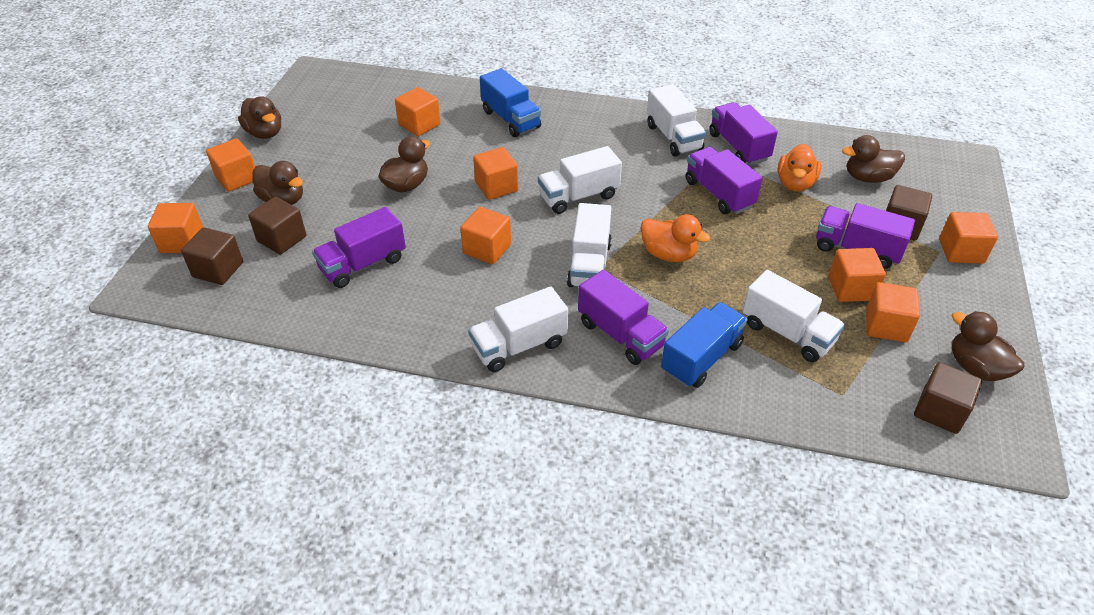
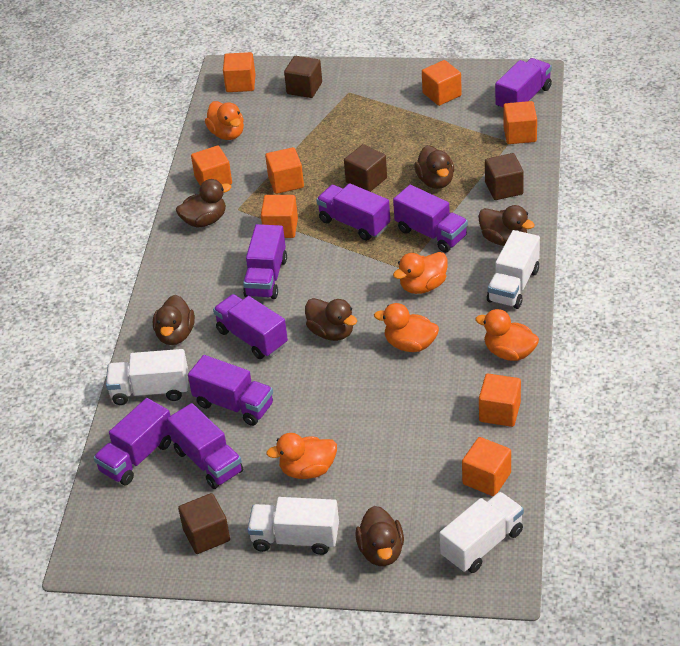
blue truck: [480,68,541,137] [661,302,748,388] = 2 -> none = 0
brown duck: [238,96,281,139] [252,161,303,205] [378,136,430,192] [842,135,905,183] [952,311,1024,381] = 5 -> [153,295,195,345] [176,179,231,228] [305,298,357,341] [355,506,404,566] [414,145,454,189] [478,205,535,246] = 6
orange duck: [641,214,710,262] [777,144,821,192] = 2 -> [205,101,244,140] [266,433,337,479] [374,303,439,352] [393,252,448,294] [475,309,539,361] = 5
purple truck: [312,207,406,288] [578,270,669,365] [686,147,763,214] [709,102,778,165] [816,203,915,269] = 5 -> [93,398,171,485] [167,403,243,489] [188,355,273,426] [213,294,288,359] [243,224,287,299] [316,183,390,241] [393,185,468,253] [495,58,552,110] = 8
white truck: [468,286,568,372] [538,146,622,214] [567,203,612,287] [647,84,706,157] [742,270,845,362] = 5 -> [106,349,188,405] [247,497,339,555] [439,492,524,573] [487,230,540,309] = 4

